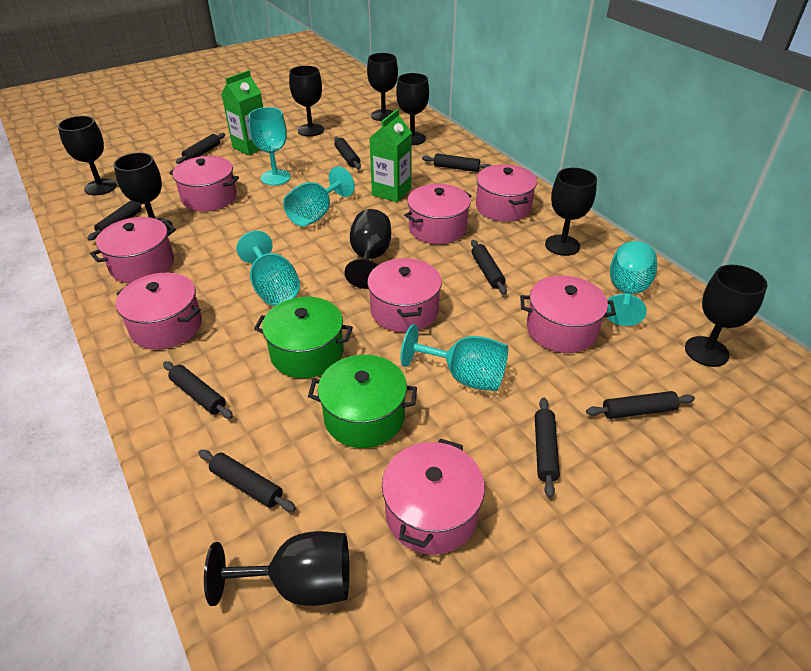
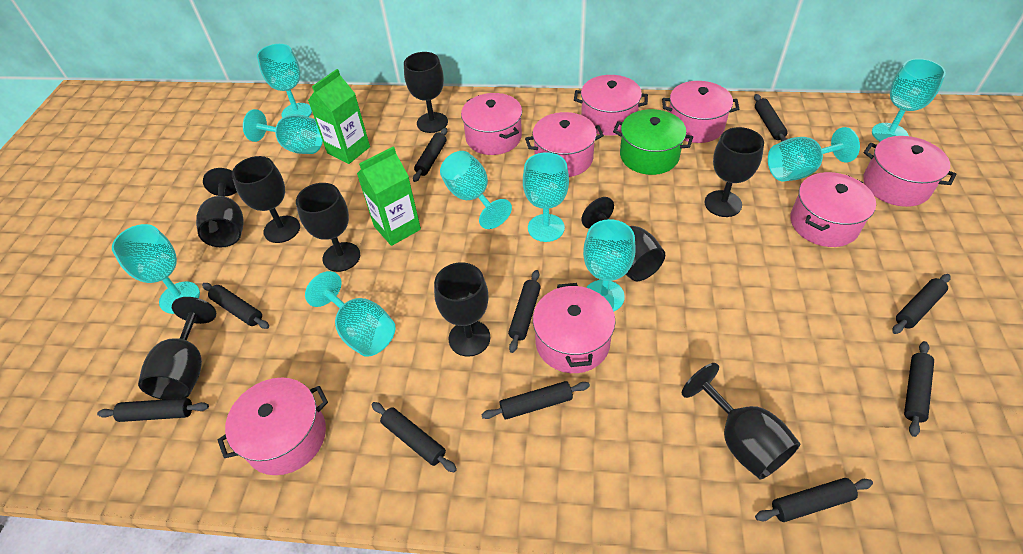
black rolling pin: [87,200,144,241] [163,361,233,419] [176,133,225,164] [198,450,296,512] [334,137,361,169] [422,154,491,172] [471,240,507,295] [535,397,560,498] [586,391,695,419] = 9 -> [97,398,209,422] [202,283,269,329] [371,402,457,472] [413,128,447,182] [481,381,590,420] [508,270,541,353] [754,94,788,142] [755,478,873,522] [892,274,951,334] [904,341,934,437] = 10
green pot: [254,297,353,378] [308,355,417,448] = 2 -> [613,109,693,175] = 1
turquoise goblet: [237,230,300,306] [249,107,291,185] [283,166,355,226] [401,324,508,391] [607,241,657,326] = 5 -> [112,224,200,314] [243,109,323,154] [257,44,312,118] [305,271,396,357] [440,151,512,229] [523,152,569,242] [583,219,635,312] [768,127,860,181] [872,58,946,141] = 9

